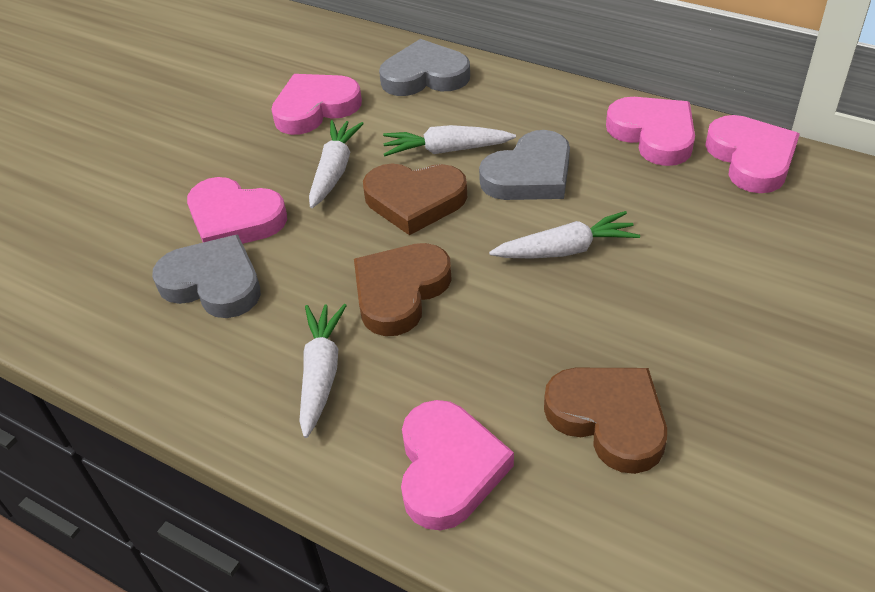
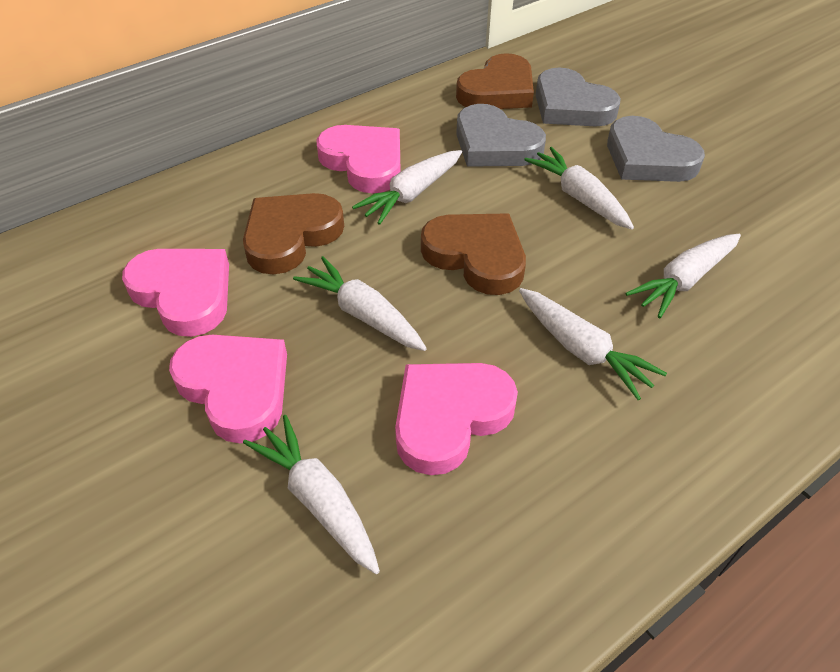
pink heart: [187,177,287,244] [271,74,362,135] [401,400,514,530] [606,97,695,166] [705,115,800,193] = 5 -> [122,249,229,337] [169,335,287,444] [316,125,401,193] [395,363,518,475] = 4
white carrot: [299,304,347,438] [309,120,364,208] [383,125,516,156] [489,211,640,259] = 4 -> [243,415,380,574] [293,256,427,351] [352,150,462,225] [519,288,667,400] [524,147,634,229] [625,234,741,318] = 6

